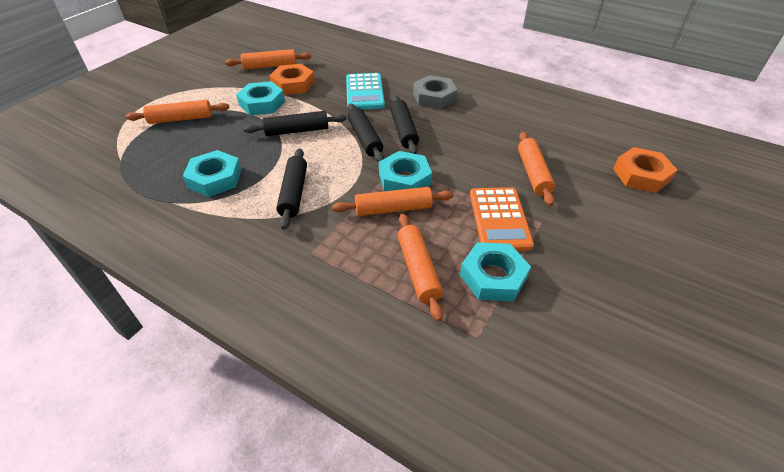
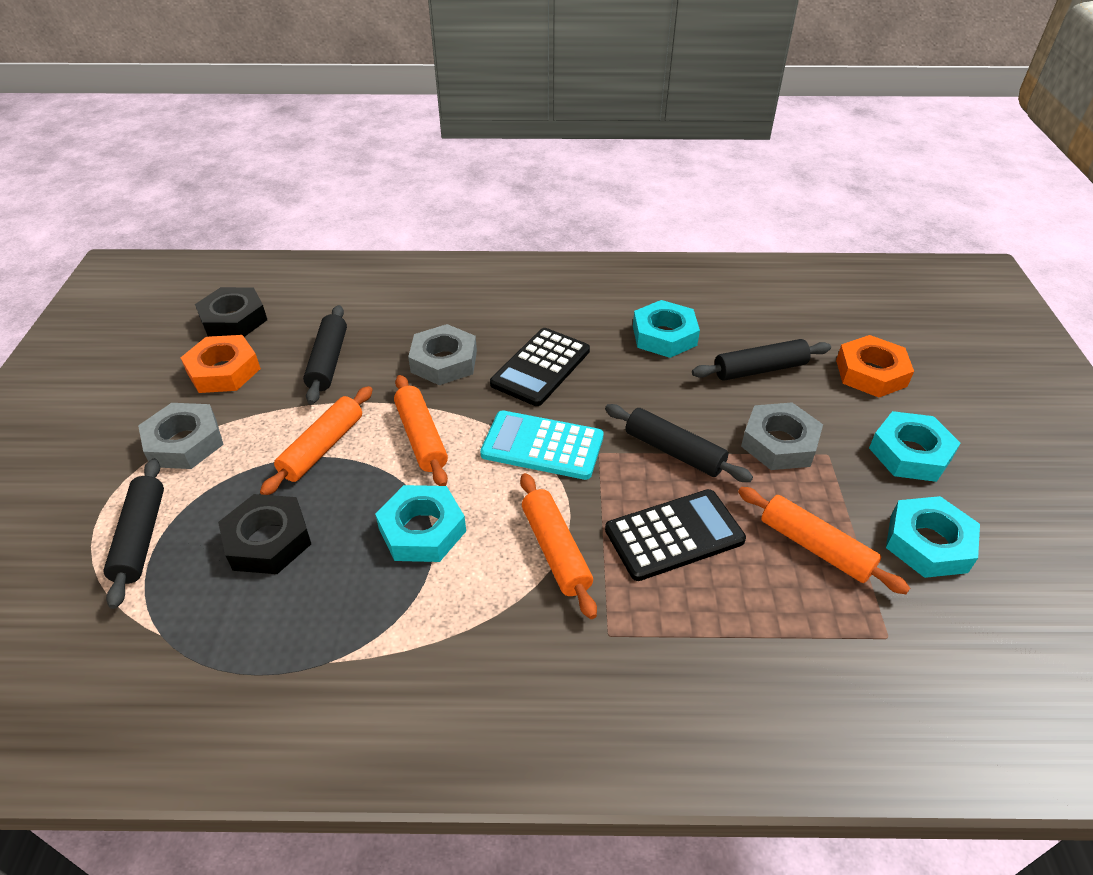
black calculator: none = 0 -> [490,328,590,406] [605,489,746,581] = 2
black nut: none = 0 -> [195,287,267,337] [218,494,311,574] = 2
grey nut: [413,75,458,109] = 1 -> [138,403,224,469] [408,324,477,385] [741,402,823,470] = 3
orange calculator: [470,187,534,251] = 1 -> none = 0
orange rolling pin: [126,100,229,124] [225,49,311,69] [332,187,453,216] [398,214,443,322] [518,132,555,206] = 5 -> [260,386,373,495] [394,375,448,486] [520,473,597,619] [738,487,910,594] = 4

